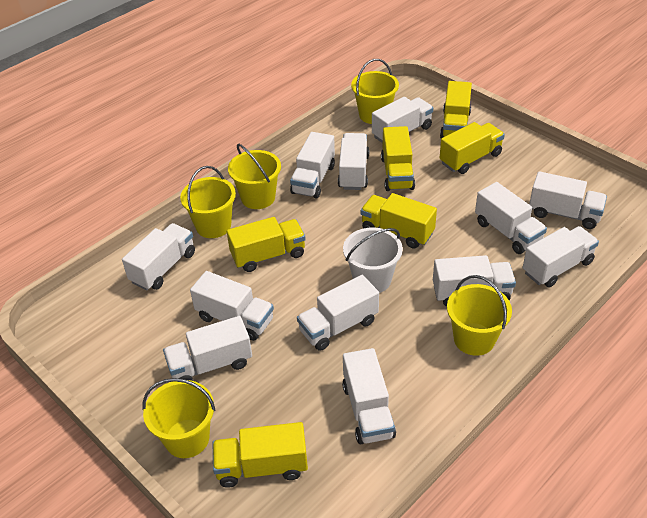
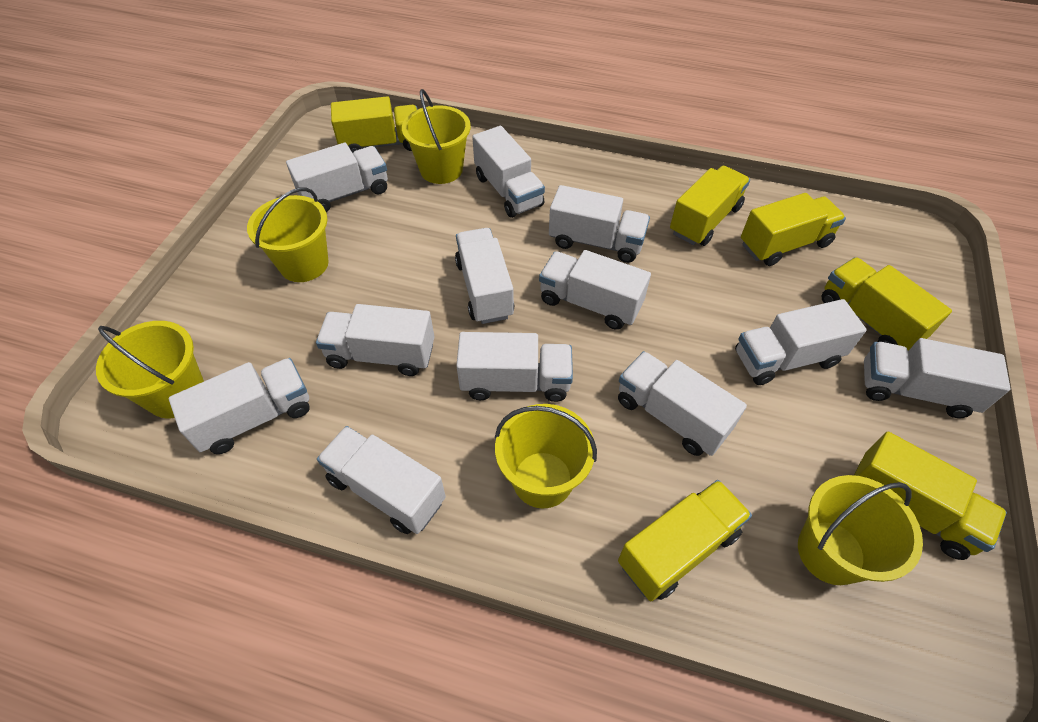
white bucket: [343,227,403,293] = 1 -> none = 0

